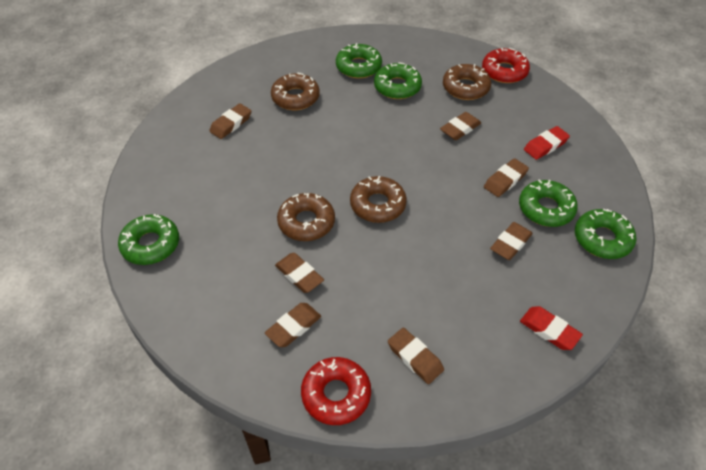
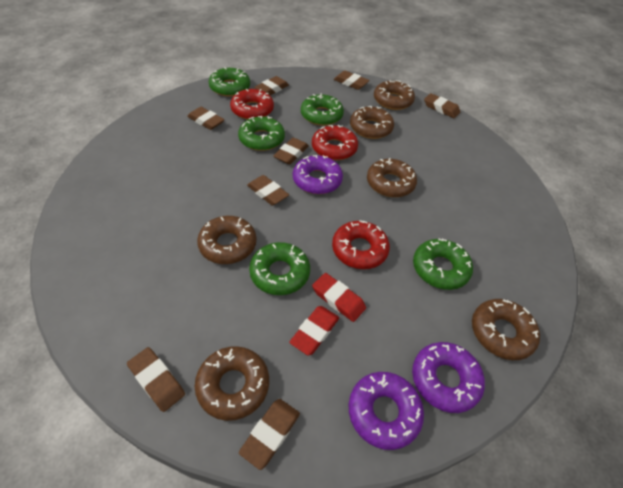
brown donut: [271,72,320,110] [277,193,335,241] [350,176,407,223] [443,64,491,100] = 4 -> [195,346,269,421] [197,216,257,264] [350,106,394,139] [367,158,417,197] [374,80,415,110] [472,299,540,360] = 6
brown eraser: [209,103,251,139] [265,303,321,347] [275,253,324,293] [388,328,444,384] [440,112,481,140] [484,158,529,197] [490,222,533,260] = 7 -> [127,347,185,412] [187,107,225,130] [239,399,300,470] [247,175,289,205] [254,76,289,95] [273,138,309,165] [333,71,370,90] [424,93,460,118] = 8
purple donut: none = 0 -> [293,155,343,194] [349,372,424,450] [412,342,485,413] = 3
red donut: [301,357,371,425] [482,48,530,83] = 2 -> [230,89,274,120] [312,125,358,160] [332,220,390,269] = 3

